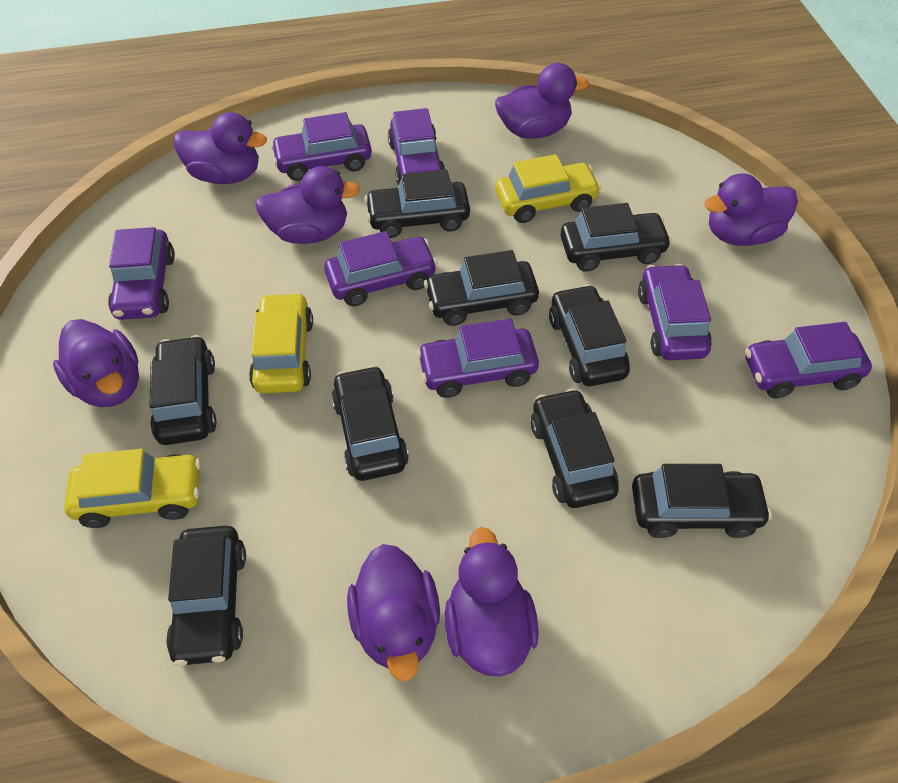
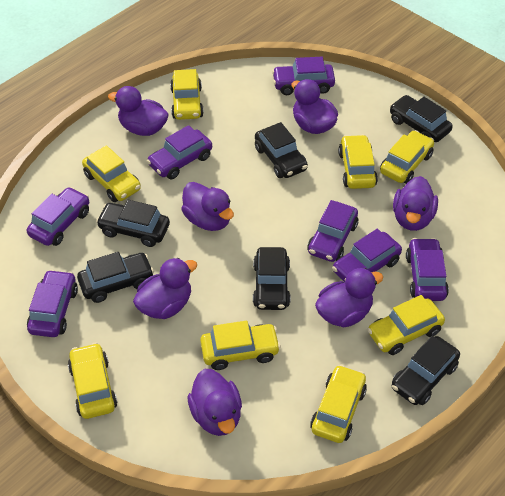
black car: [149,335,217,445] [166,526,246,666] [331,365,409,481] [364,169,470,238] [424,250,539,326] [531,388,619,508] [549,284,630,386] [560,203,672,271] [632,464,772,538] = 9 -> [77,252,154,303] [96,200,170,247] [253,247,290,310] [255,122,308,178] [390,95,453,142] [392,336,460,405] = 6
yellow car: [64,449,201,528] [249,292,313,393] [496,154,601,223] = 3 -> [68,343,117,419] [82,145,141,202] [170,69,204,120] [200,321,281,370] [310,364,367,443] [338,134,378,189] [367,295,445,355] [380,130,434,184] = 8

